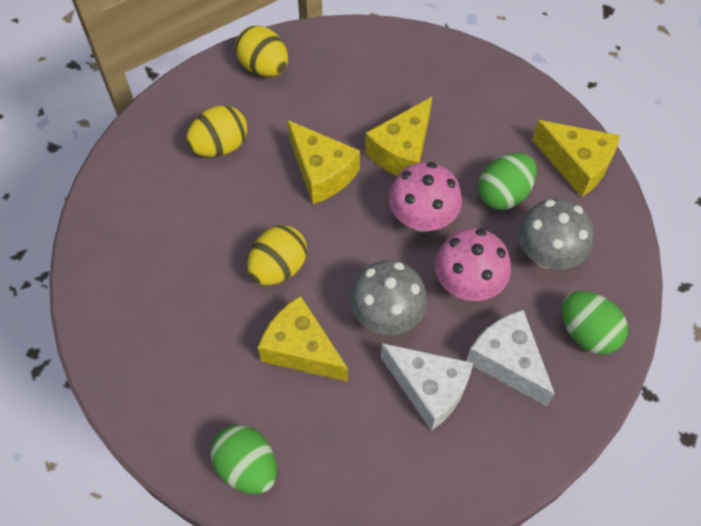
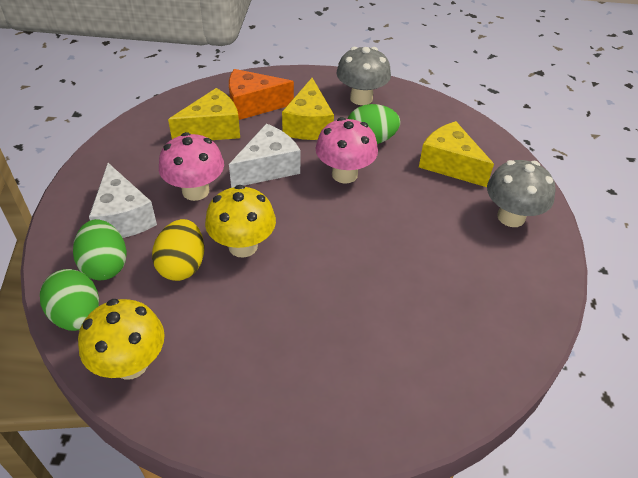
orange cheese: none = 0 -> [229,69,294,120] = 1
yellow cheese: [258,296,348,382] [287,120,360,204] [365,97,432,176] [532,120,620,197] = 4 -> [168,88,240,140] [282,78,334,140] [419,121,494,187] = 3
yellow egg: [186,105,247,157] [235,26,288,77] [247,225,307,285] = 3 -> [152,219,204,281] = 1
yellow mushroom: none = 0 -> [78,299,165,380] [205,185,276,258] = 2

